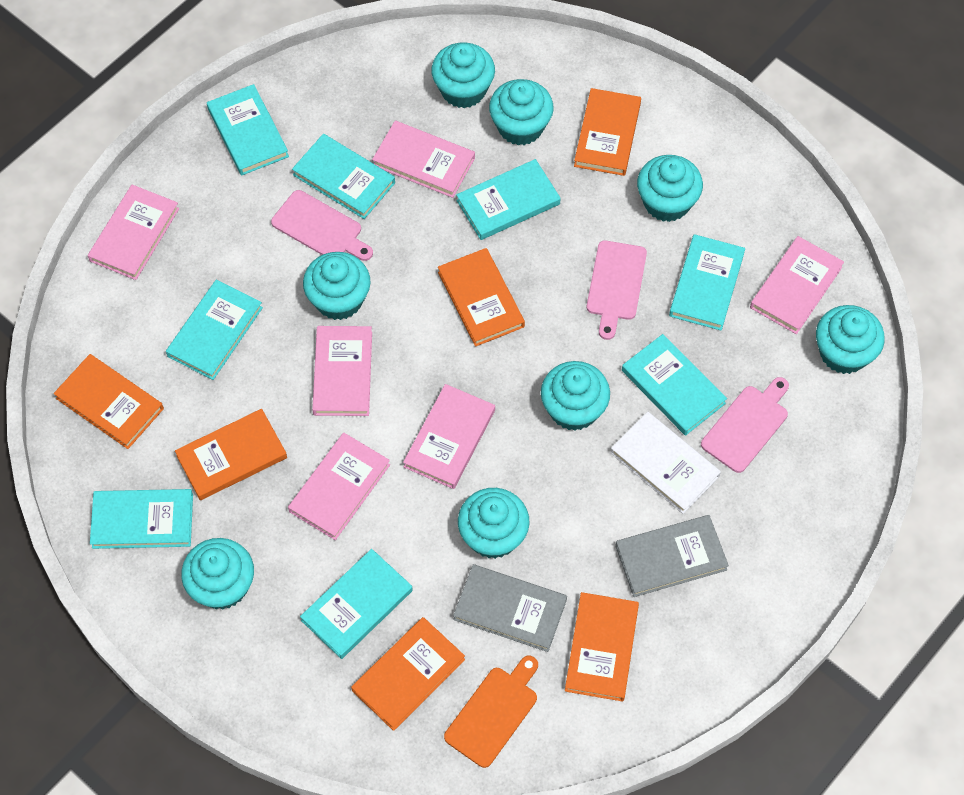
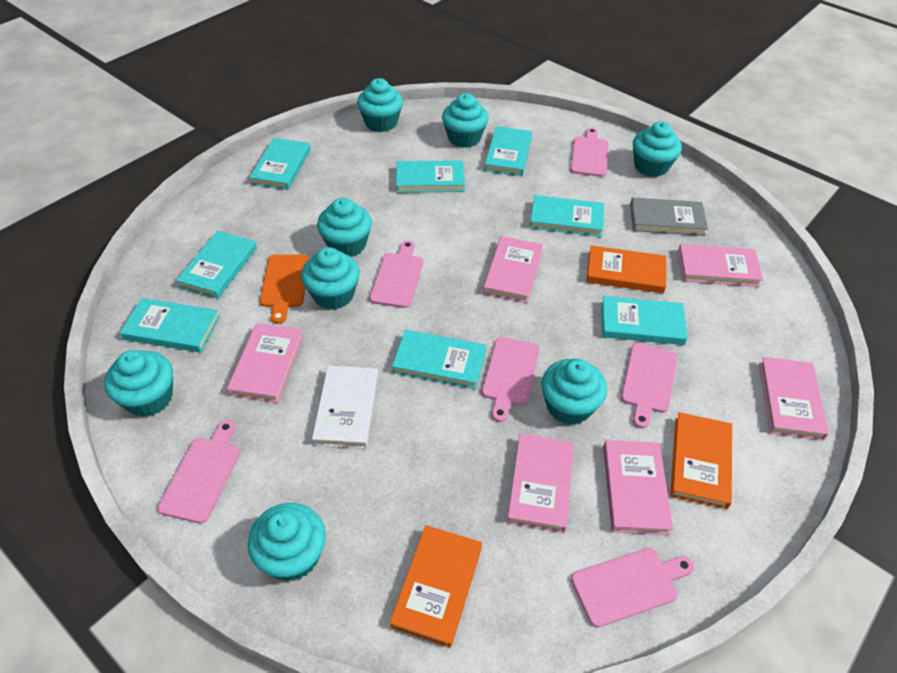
grey book: [453,564,567,652] [615,515,729,597] = 2 -> [630,197,708,236] = 1
orange book: [54,354,164,449] [175,409,287,500] [351,617,465,731] [438,248,525,347] [565,592,639,702] [574,88,641,176] = 6 -> [390,525,482,648] [586,245,666,293] [670,412,732,509] = 3
pink cutting board: [271,190,373,261] [587,240,647,340] [701,377,789,473] = 3 -> [157,420,240,523] [370,240,423,308] [482,337,540,422] [571,128,609,177] [571,548,694,627] [621,343,677,429] = 6

